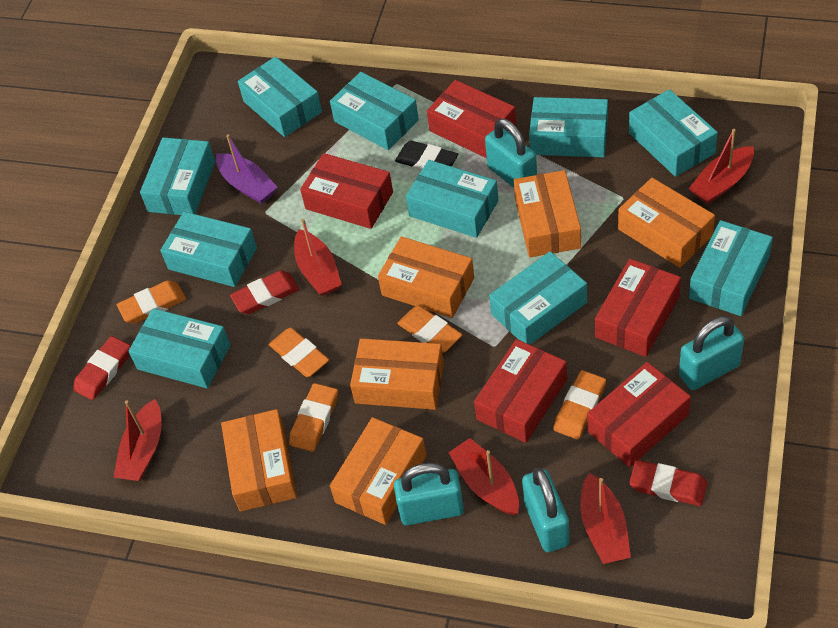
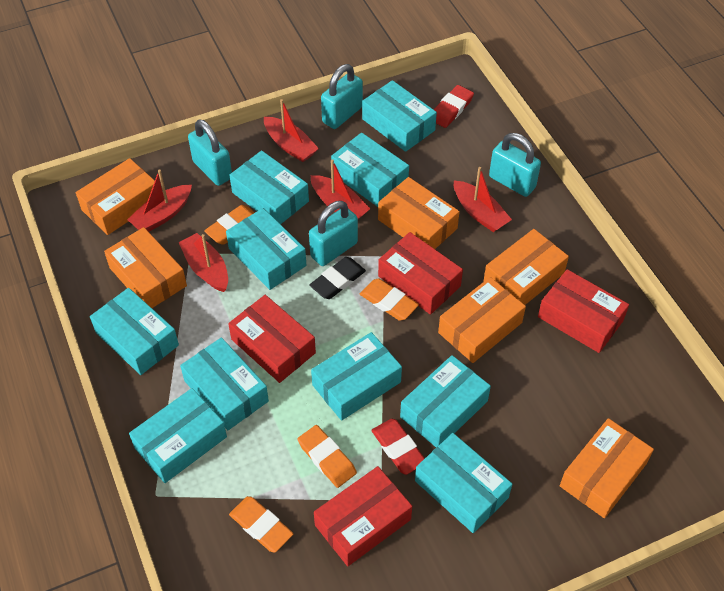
orange eraser: [116,280,186,324] [269,328,329,377] [289,383,338,452] [397,305,462,353] [553,370,606,440] = 5 -> [204,205,255,245] [229,496,293,553] [297,425,357,488] [360,279,419,321] = 4
purple boat: [216,134,277,204] = 1 -> none = 0
red box: [300,153,393,229] [427,80,516,158] [474,339,567,443] [587,362,691,467] [595,259,681,357] = 5 -> [228,295,316,383] [314,466,412,566] [378,232,463,315] [538,269,629,353] = 4
red eraser: [73,336,131,400] [230,270,299,314] [629,460,707,506] = 3 -> [371,419,425,475] [433,85,474,128] = 2

